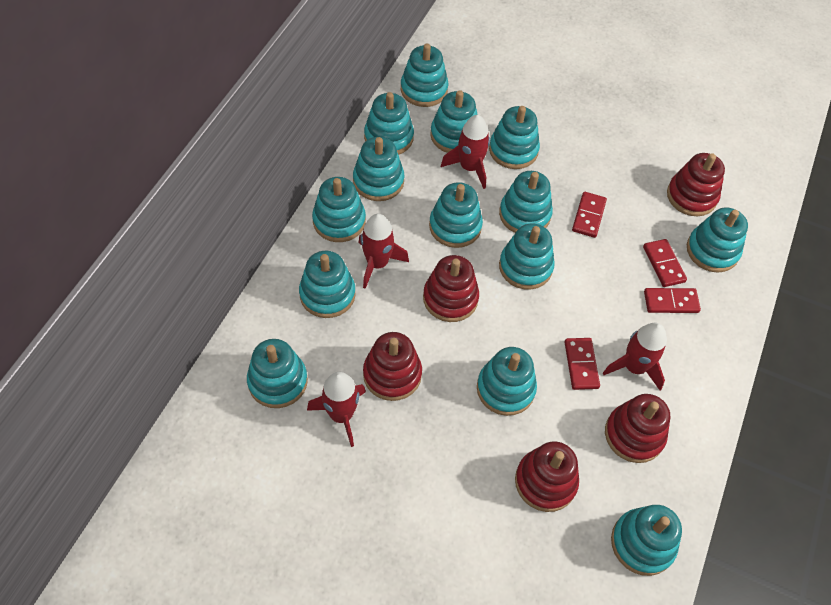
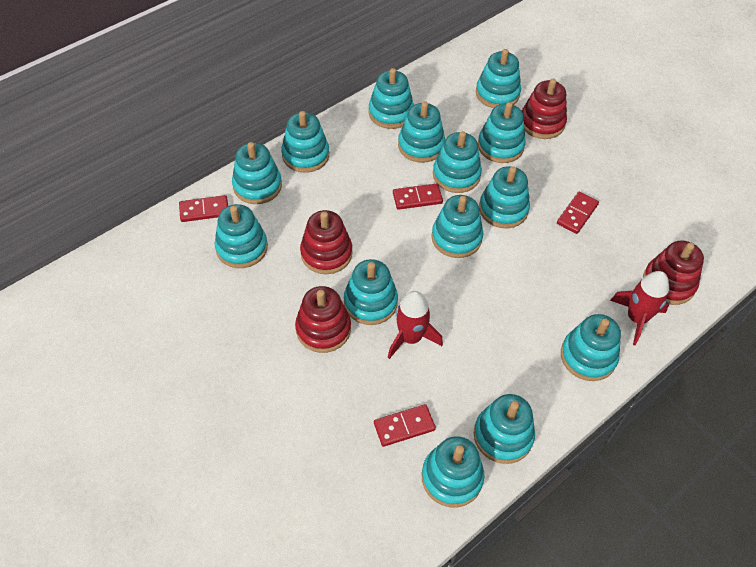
red rocket: [307,372,366,447] [358,214,409,289] [441,115,490,189] [603,323,667,390] = 4 -> [388,291,443,359] [610,271,669,346] = 2
red stacking toy: [363,332,422,401] [423,255,479,322] [515,441,579,512] [605,394,670,463] [667,153,725,216] = 5 -> [295,286,351,353] [300,210,353,274] [522,79,567,139] [643,240,704,305] = 4

